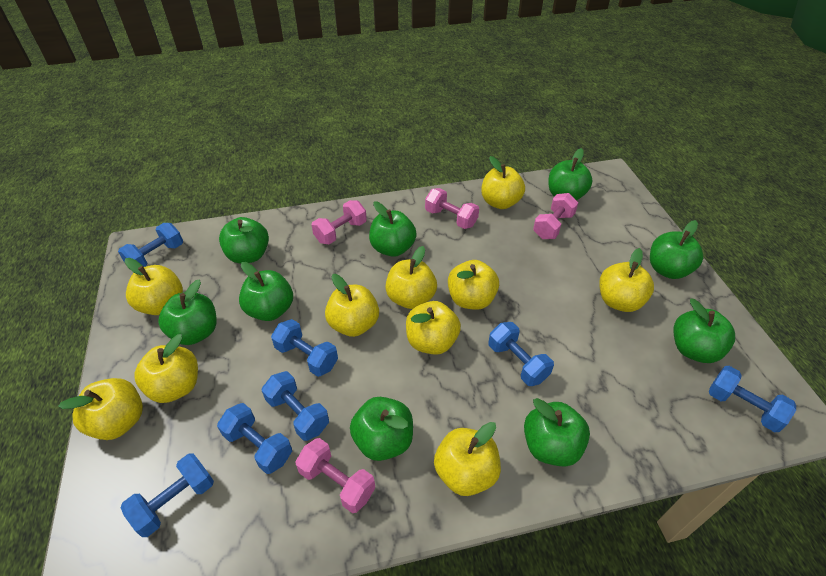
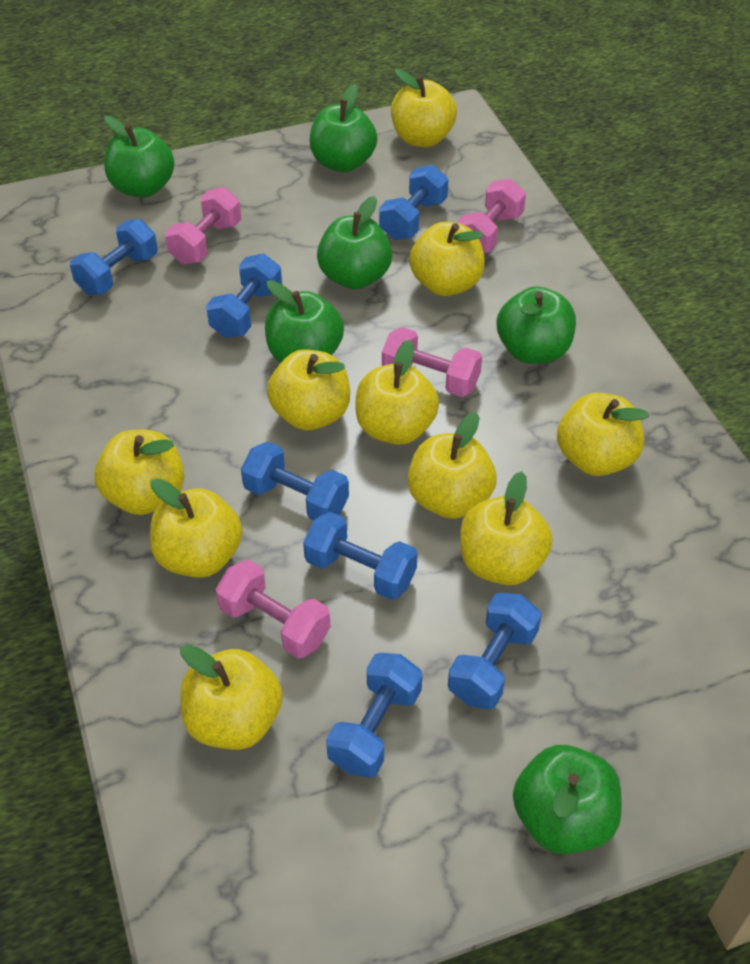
green apple: [158,280,217,345] [219,217,269,264] [239,262,293,321] [350,397,413,461] [369,201,417,257] [524,398,590,467] [548,148,593,200] [650,220,703,279] [674,299,735,363] = 9 -> [104,116,175,198] [265,280,344,362] [310,84,377,172] [317,196,392,289] [497,286,576,364] [513,745,621,854] = 6

